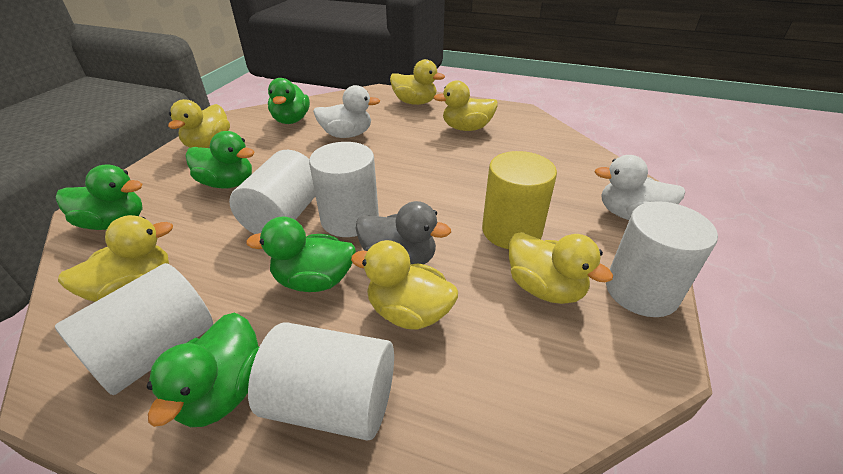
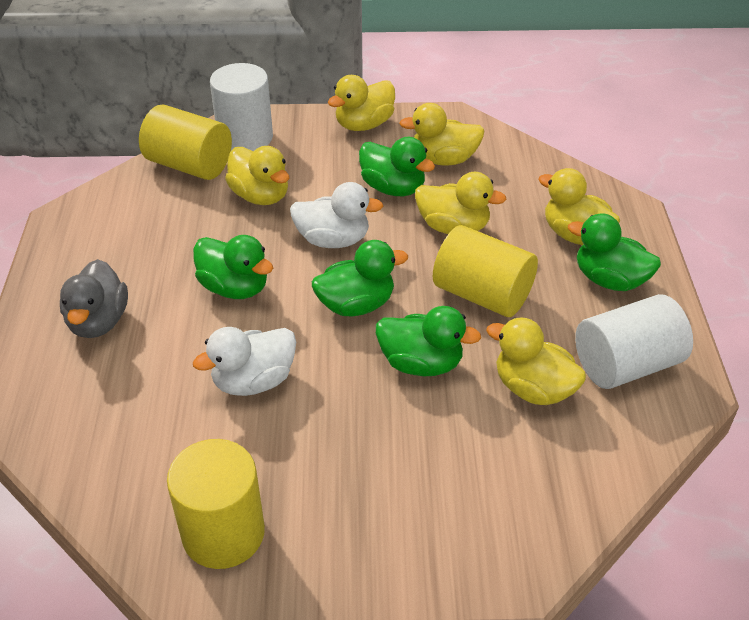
white cylinder: [55,263,213,395] [229,150,315,234] [248,323,394,440] [309,142,379,237] [606,201,718,317] = 5 -> [210,63,273,151] [575,294,693,389] = 2
yellow cylinder: [482,151,557,249] = 1 -> [139,104,232,180] [167,439,265,569] [433,225,538,317] = 3

